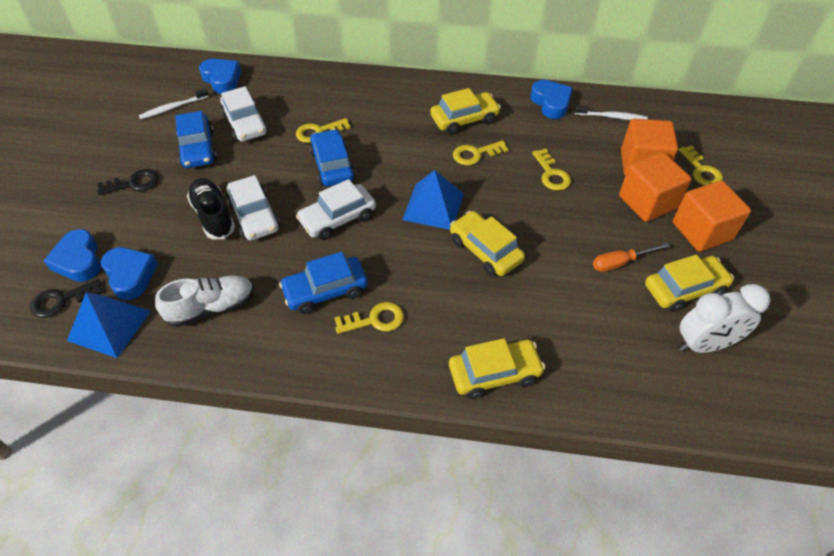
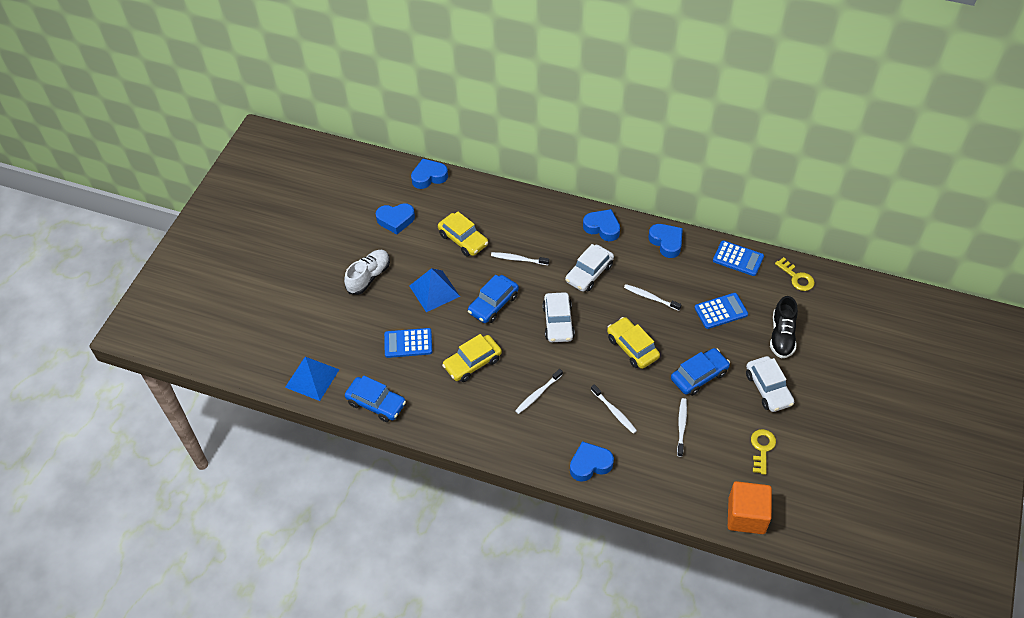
black key: [30,279,102,318] [97,169,158,195] = 2 -> none = 0
blue calculator: none = 0 -> [384,328,432,358] [695,293,748,329] [713,240,764,276] = 3
blue heart: [44,229,101,282] [101,247,158,300] [199,59,241,94] [530,80,573,119] = 4 -> [376,203,415,234] [411,159,448,189] [570,441,614,482] [583,209,620,241] [649,224,683,258] = 5
orange cube: [619,152,691,222] [621,119,678,176] [673,181,751,252] = 3 -> [728,481,772,534] = 1
orange screwdriver: [593,243,670,272] = 1 -> none = 0
white clock: [679,284,771,353] = 1 -> none = 0
white toothbrush: [139,88,209,119] [575,105,648,120] = 2 -> [491,252,549,265] [515,369,563,414] [591,384,637,434] [624,284,681,311] [677,398,687,457] = 5
yellow car: [430,88,501,134] [449,338,545,399] [450,211,525,276] [645,254,734,312] = 4 -> [438,212,488,257] [442,334,502,382] [607,317,660,369] = 3
yellow key: [296,118,351,143] [335,302,404,334] [453,140,509,165] [532,149,571,191] [678,145,723,186] = 5 -> [751,429,776,475] [775,257,815,291] = 2

